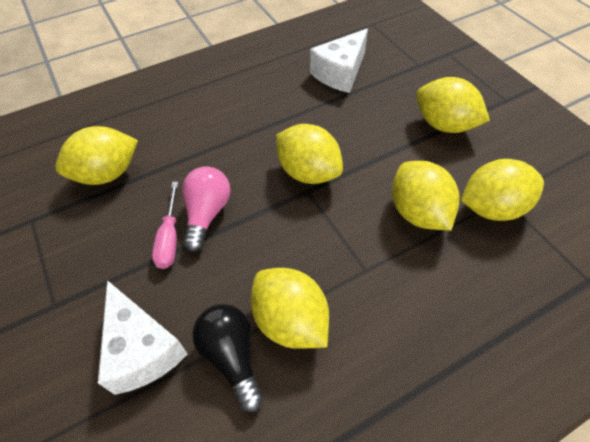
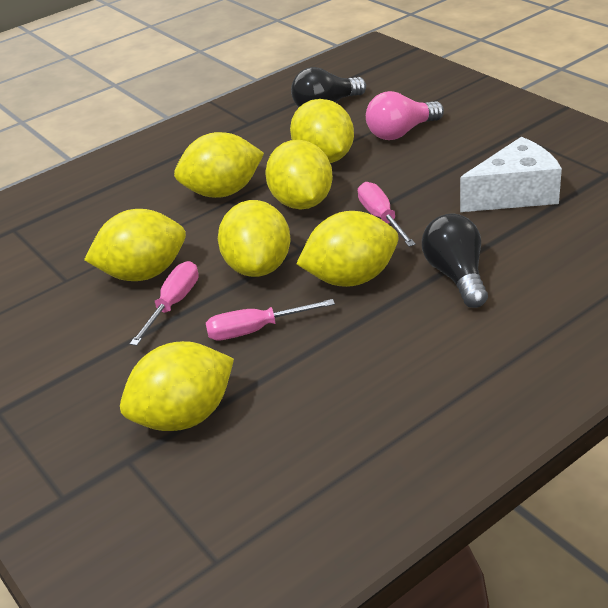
black light bulb: [192,304,263,412] = 1 -> [291,67,366,107] [422,213,488,308] = 2
pink screwdriver: [152,182,178,269] = 1 -> [130,261,199,346] [206,299,335,340] [358,182,416,247] = 3
white cheese: [98,280,188,395] [310,29,368,93] = 2 -> [460,137,562,212] = 1
yellow lemon: [55,126,138,185] [250,268,329,349] [276,124,343,184] [392,161,460,230] [416,77,490,133] [461,159,544,221] = 6 -> [84,209,186,281] [120,341,234,431] [174,132,264,198] [218,200,290,277] [265,140,333,210] [290,99,354,163] [296,211,398,287] = 7

